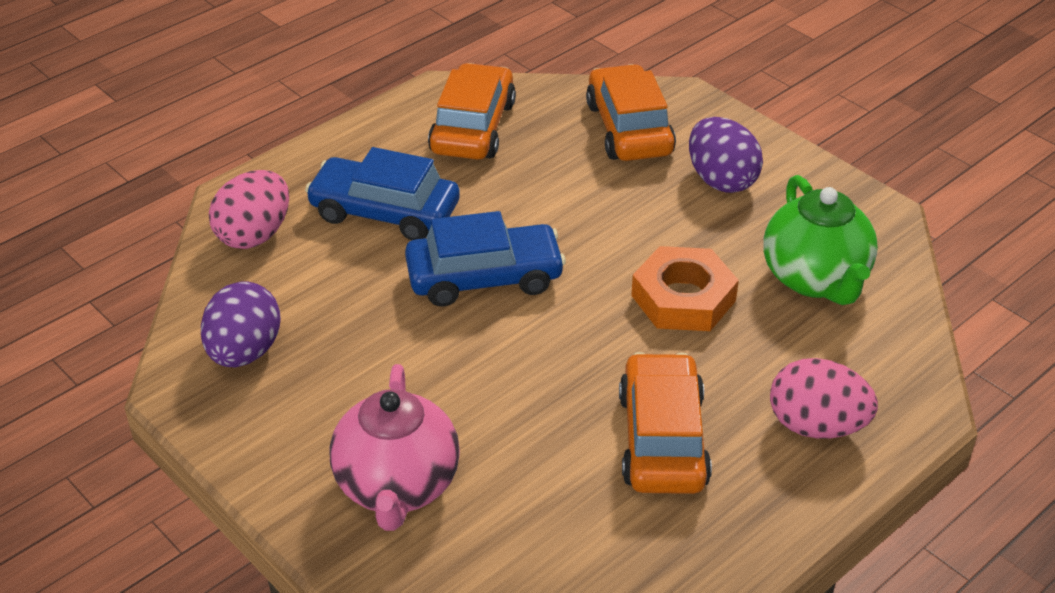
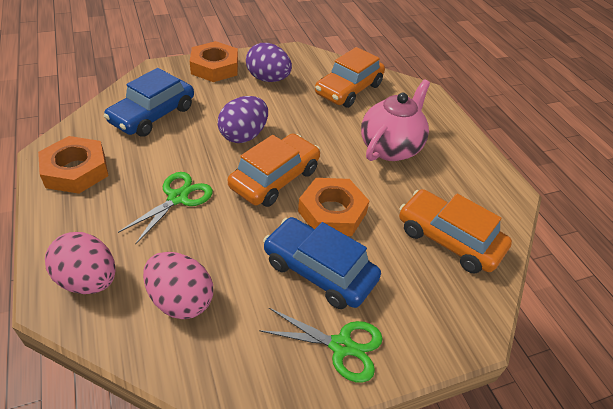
green scissors: none = 0 -> [118,172,213,245] [259,308,383,383] = 2
green teapot: [764,175,878,305] = 1 -> none = 0
orange nut: [631,246,739,331] = 1 -> [38,136,109,194] [190,41,238,82] [298,178,369,236] = 3

